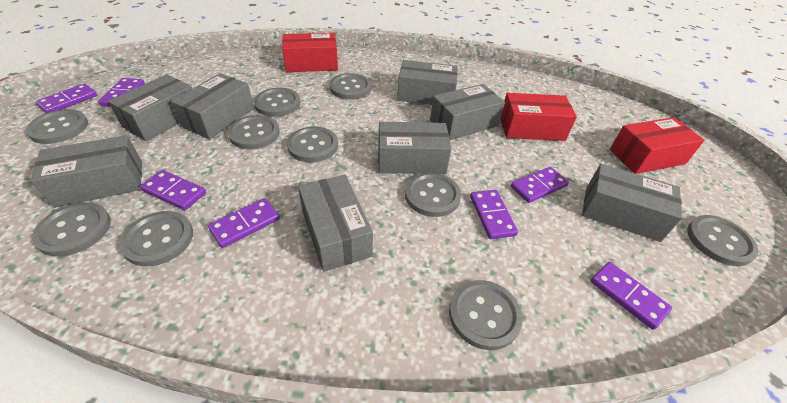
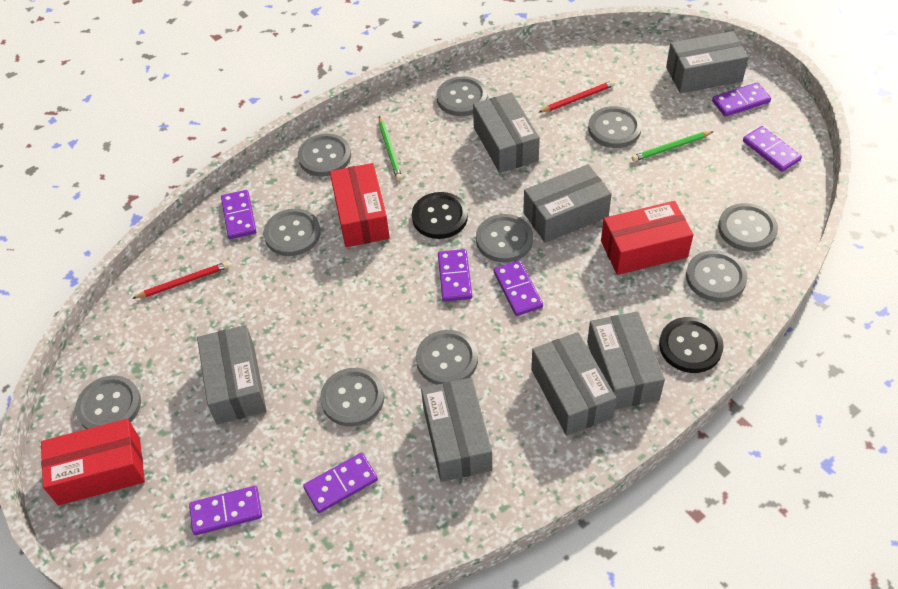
black button: none = 0 -> [412,192,468,239] [659,317,724,373] = 2
green pencil: none = 0 -> [379,116,402,180] [632,131,714,162] = 2
grey box: [30,135,142,208] [108,74,192,141] [171,73,254,139] [298,175,373,272] [378,122,451,174] [397,60,458,105] [430,84,505,140] [582,164,682,242] = 8 -> [197,325,267,424] [421,378,492,482] [473,93,540,173] [523,164,612,243] [531,332,616,436] [587,312,665,410] [666,31,749,93] = 7
red pencil: none = 0 -> [132,262,229,299] [538,80,615,113] = 2

